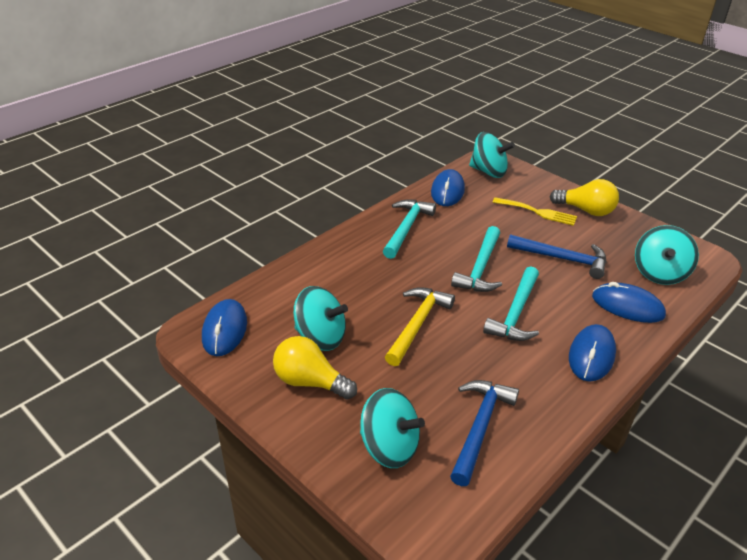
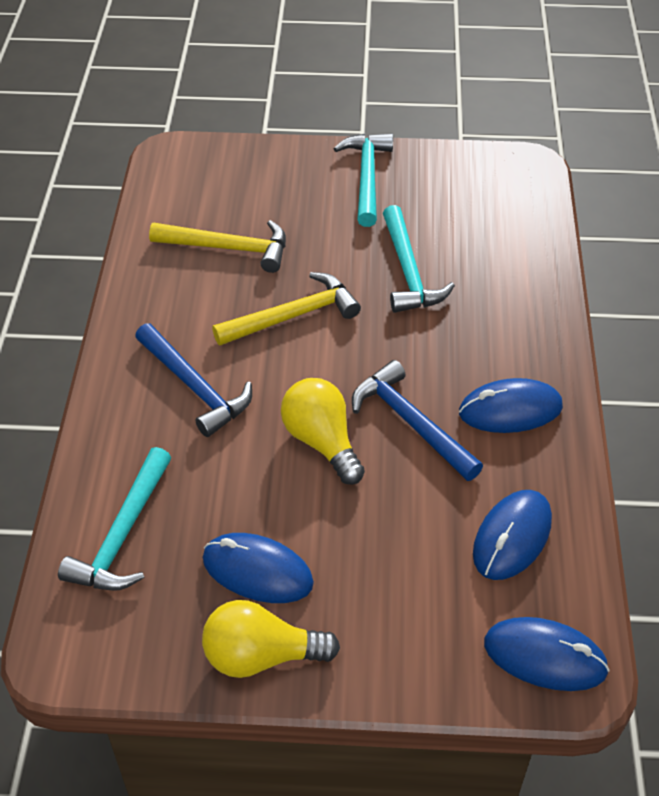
turquoise spinning top: [294,286,348,351] [360,388,425,468] [469,132,515,178] [635,225,699,285] = 4 -> none = 0
yellow fork: [492,197,577,226] = 1 -> none = 0
yellow hammer: [385,287,455,366] = 1 -> [149,220,286,273] [212,272,361,345] = 2

